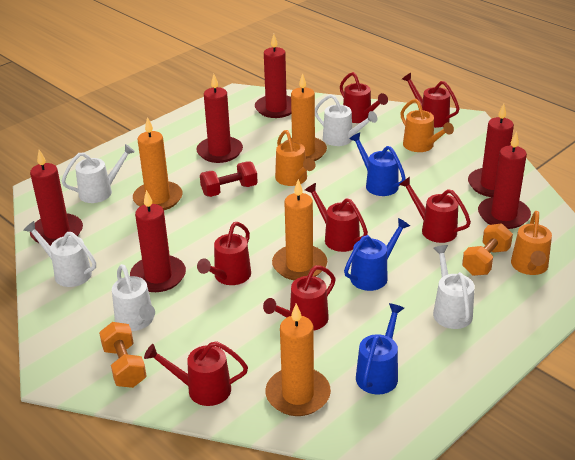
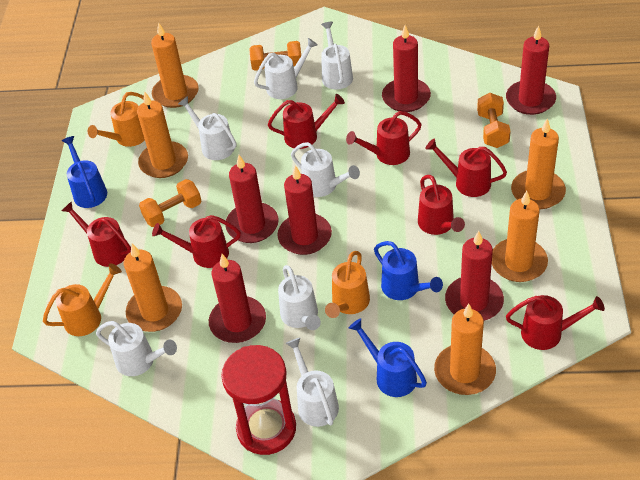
orange candle: [133,117,183,210] [266,303,331,416] [272,179,327,280] [283,73,327,161] = 4 -> [124,244,182,332] [137,91,188,178] [151,22,199,108] [434,304,496,395] [492,191,548,282] [511,119,566,209] = 6
orange dumbbell: [99,322,147,388] [462,223,513,276] = 2 -> [139,179,201,227] [249,41,301,71] [477,93,511,148] = 3
red dumbbell: [200,161,258,197] = 1 -> none = 0
red hourglass: none = 0 -> [221,345,296,455] = 1
white watering can: [23,221,96,287] [62,144,135,203] [112,264,155,331] [315,94,377,146] [433,245,475,329] = 5 -> [96,321,177,376] [178,96,236,160] [254,38,318,99] [278,265,321,330] [286,338,339,427] [291,142,360,197] [321,22,353,89] = 7

